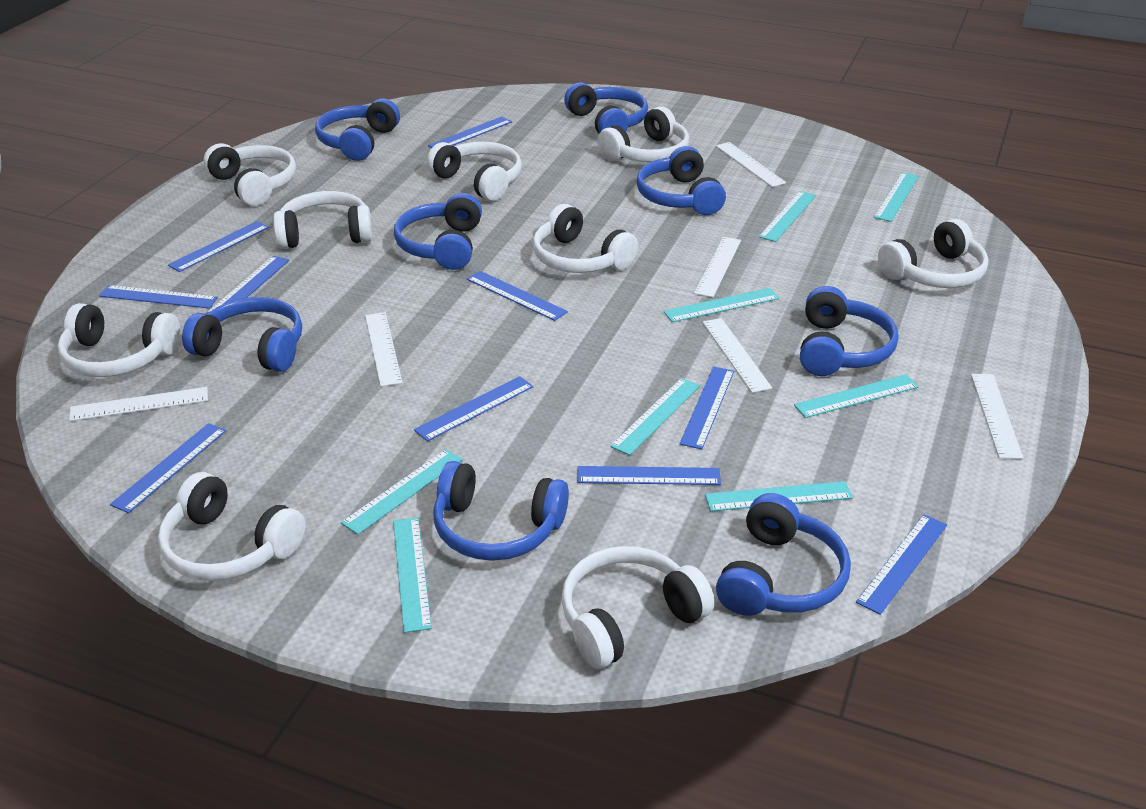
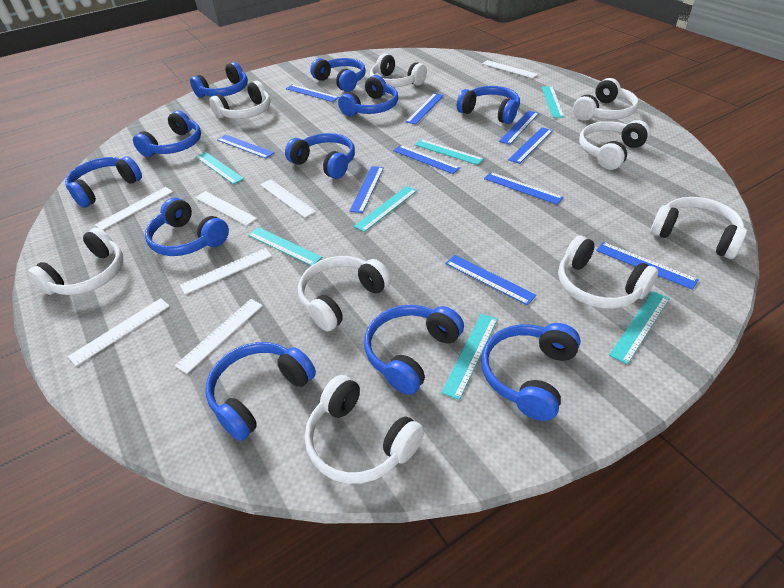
blue headphones: [182,297,302,372] [315,99,400,161] [394,193,482,270] [433,461,569,561] [564,82,648,134] [636,146,726,215] [716,493,851,616] [800,286,899,376] = 8 -> [65,156,142,208] [133,110,201,157] [145,197,229,256] [190,62,248,98] [205,342,316,441] [285,133,355,179] [310,58,366,92] [338,75,398,116] [364,305,464,395] [457,86,520,124] [481,323,581,421] = 11
turquoise ruler: [341,449,463,535] [393,517,432,633] [610,378,700,455] [664,288,780,322] [705,481,853,511] [759,191,816,242] [794,374,919,418] [874,172,919,222] = 8 -> [195,152,244,184] [248,227,322,266] [354,186,417,232] [414,139,484,165] [441,314,498,400] [542,86,564,118] [609,291,670,365] = 7
white ruler: [69,387,208,421] [365,312,403,387] [694,237,741,297] [703,318,772,393] [716,142,786,187] [971,374,1023,459] = 6 -> [68,298,170,366] [95,187,173,230] [174,299,263,374] [180,248,272,295] [195,191,257,226] [260,179,316,218] [482,60,538,78] = 7

